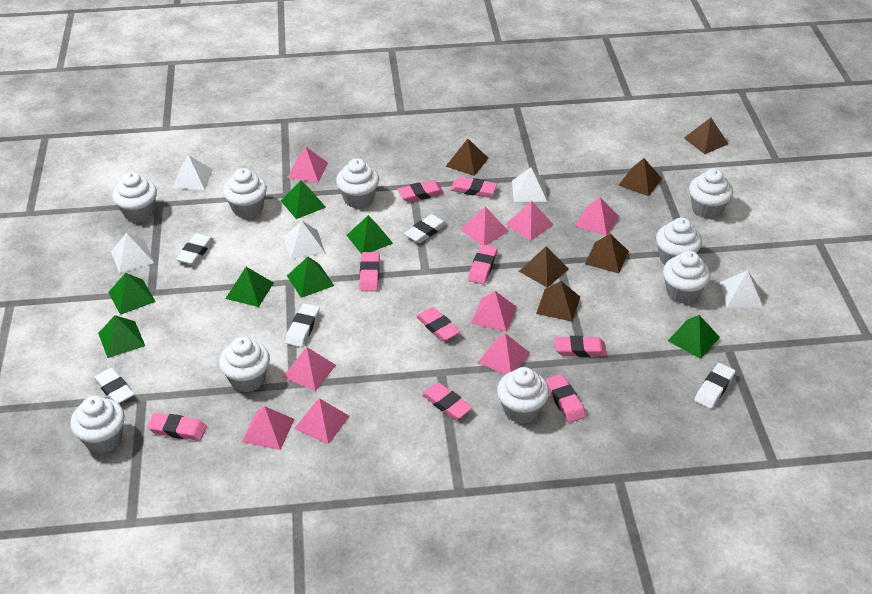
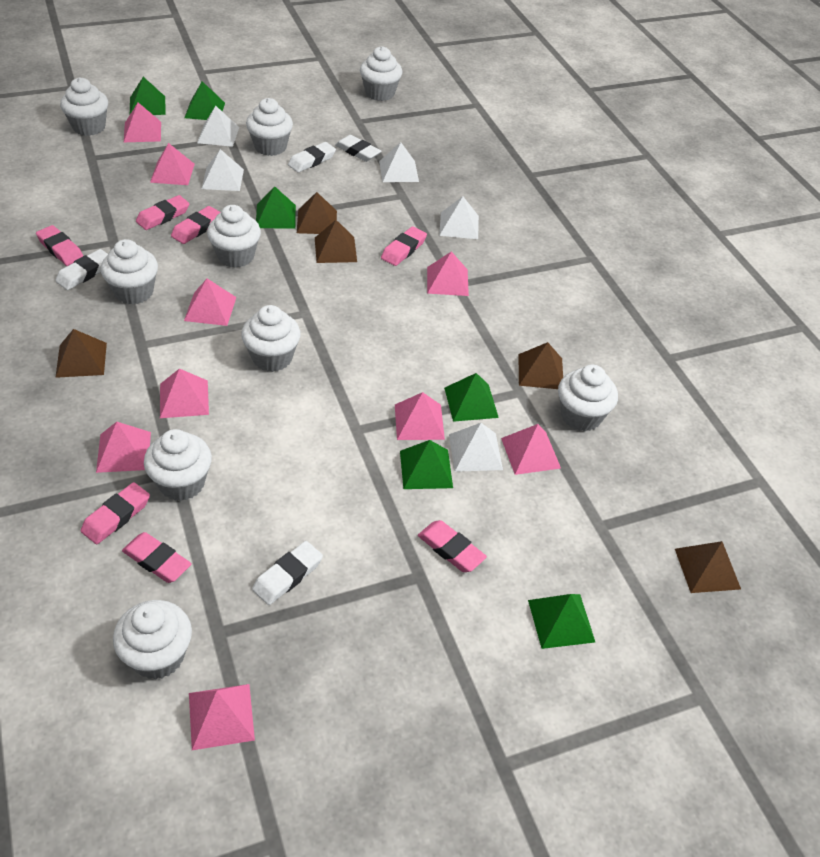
brown pyramid: [445,139,489,176] [519,246,568,288] [536,281,580,322] [585,234,629,273] [618,158,662,196] [684,118,728,154] = 6 -> [55,329,107,378] [297,192,337,234] [315,220,357,263] [518,342,563,389] [675,541,741,593] = 5
green pyramid: [98,315,145,358] [108,273,156,315] [225,267,274,307] [281,180,326,219] [287,257,334,298] [346,215,393,254] [668,315,720,359] = 7 -> [130,77,166,115] [184,81,225,120] [256,186,296,229] [400,440,453,489] [444,373,499,422] [528,594,595,649] = 6
pink eraser: [147,413,207,441] [360,252,380,291] [397,180,444,202] [416,307,460,341] [422,383,472,420] [450,177,497,197] [468,244,497,284] [546,374,586,423] [554,336,607,357] = 9 -> [36,225,83,266] [81,482,150,544] [122,532,192,583] [136,195,189,230] [171,206,221,244] [381,226,427,266] [418,520,487,572] = 7
white eraser: [94,368,134,404] [176,234,214,265] [285,303,320,347] [404,214,447,243] [695,363,735,409] = 5 -> [55,249,108,290] [252,541,323,605] [288,142,336,172] [335,135,381,162] = 4

